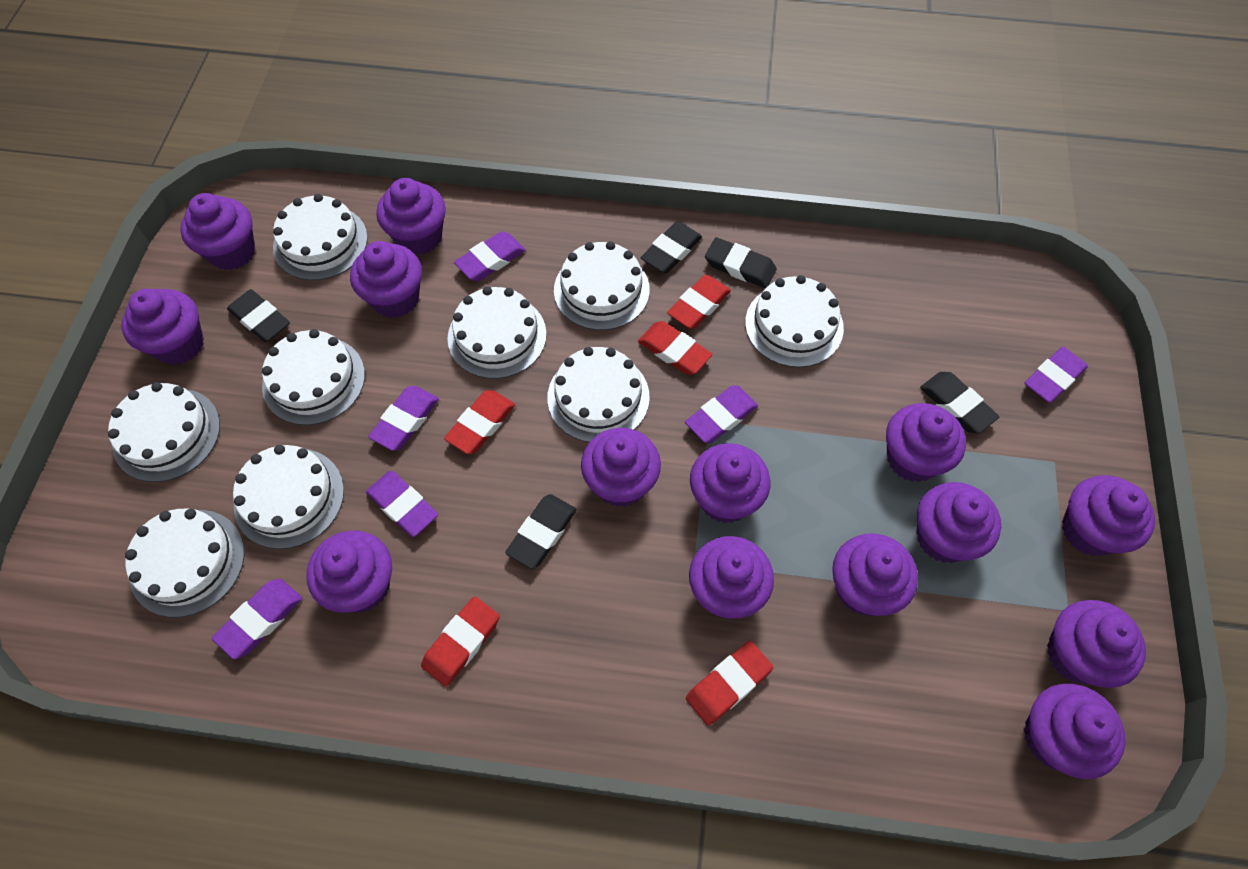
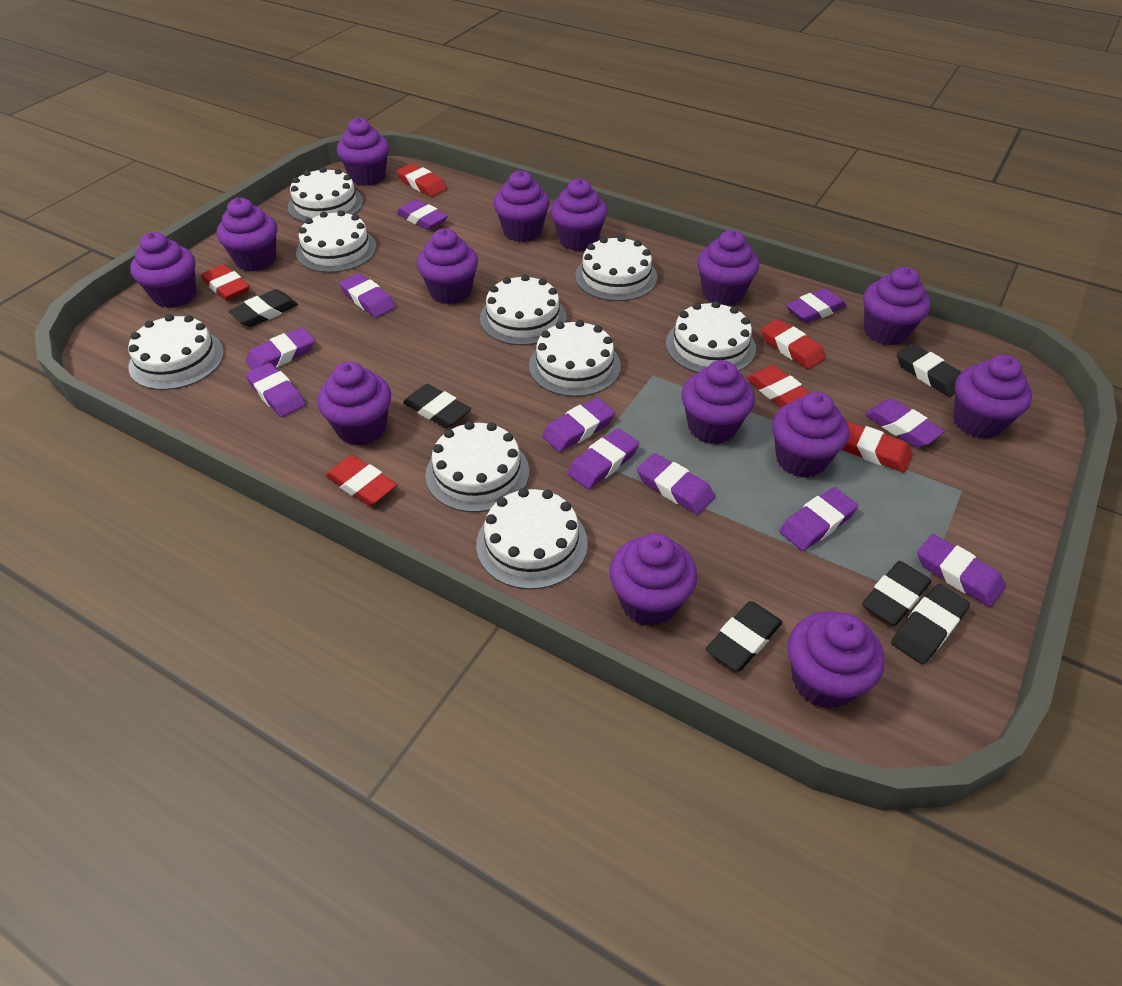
black eraser: [227,289,290,342] [505,494,576,569] [641,222,702,273] [705,237,777,288] [920,372,999,433] = 5 -> [228,289,298,327] [403,384,471,428] [705,601,782,671] [862,561,931,626] [891,584,970,665] [897,343,961,397] = 6
purple eraser: [212,579,302,660] [366,471,438,537] [368,386,439,451] [454,232,526,281] [685,385,758,443] [1025,347,1088,403] = 6 -> [245,363,306,417] [246,327,315,370] [339,273,396,318] [397,199,448,230] [542,398,615,452] [567,428,639,489] [637,453,715,515] [779,487,858,551] [786,288,847,323] [865,399,945,447] [917,534,1005,607] = 11
red eraser: [421,596,500,687] [444,390,515,454] [638,321,712,375] [667,275,731,329] [686,641,773,726] = 5 -> [201,264,250,301] [325,455,397,506] [396,163,447,197] [746,365,810,407] [761,319,826,369] [842,421,912,472] = 6

